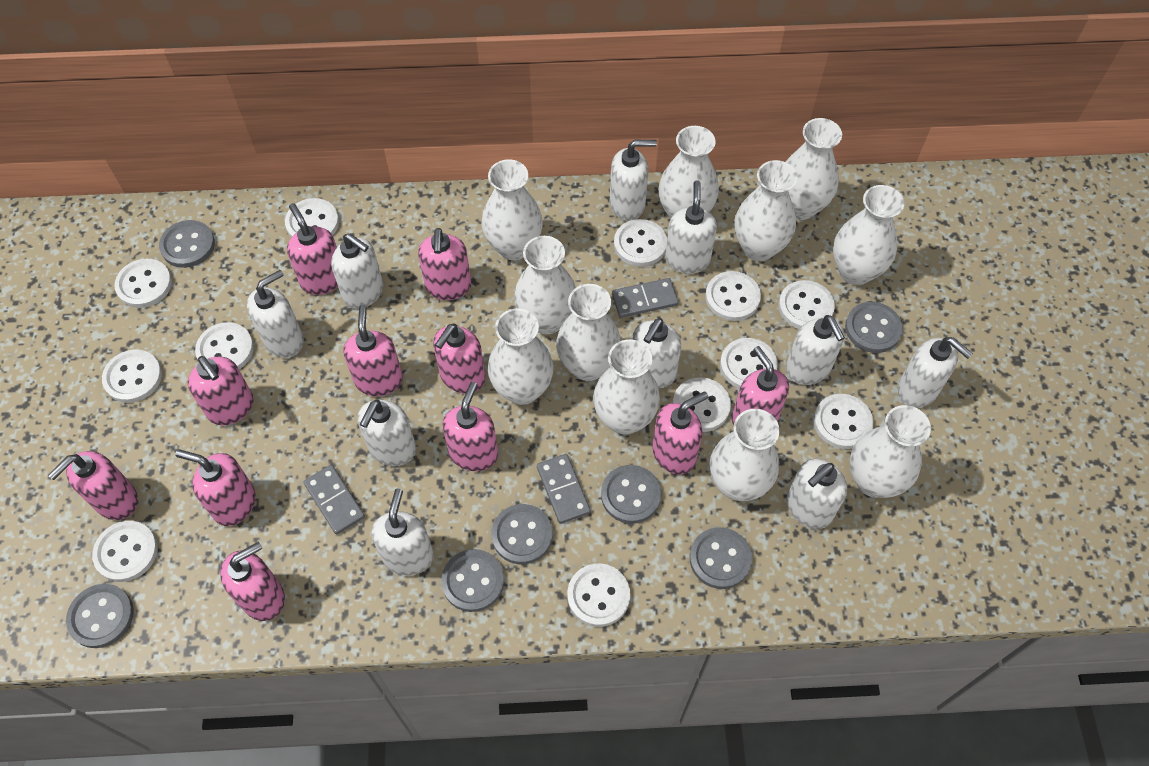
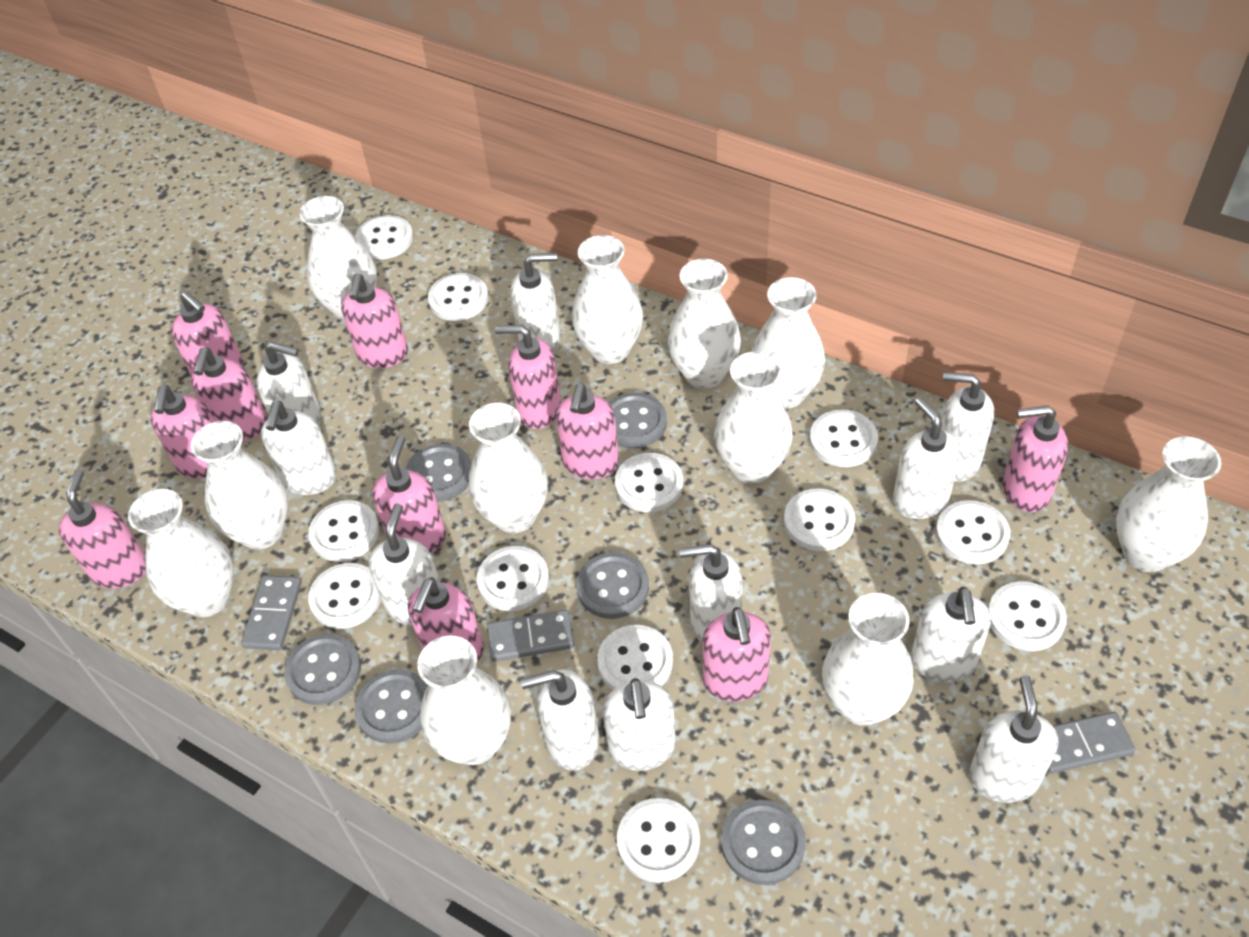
grey button: [66,584,134,648] [159,220,215,268] [441,549,504,612] [492,504,553,564] [601,465,661,524] [690,527,752,589] [845,302,903,353] = 7 -> [284,634,361,705] [354,670,428,744] [406,444,472,502] [576,552,649,619] [609,393,667,449] [721,800,805,885] = 6
white soap dispenser: [247,270,304,358] [331,233,383,309] [358,399,416,466] [371,489,434,576] [610,140,657,221] [632,318,681,388] [665,180,717,274] [786,315,845,385] [786,459,847,529] [897,337,973,408] = 10 -> [256,342,322,425] [261,401,337,495] [369,503,440,625] [510,253,561,353] [521,669,600,770] [603,678,676,771] [679,544,743,642] [893,397,961,519] [911,587,991,683] [941,372,994,482] [969,675,1058,803] = 11

